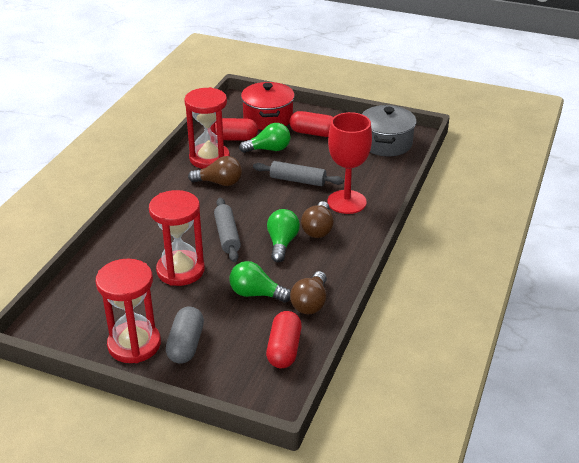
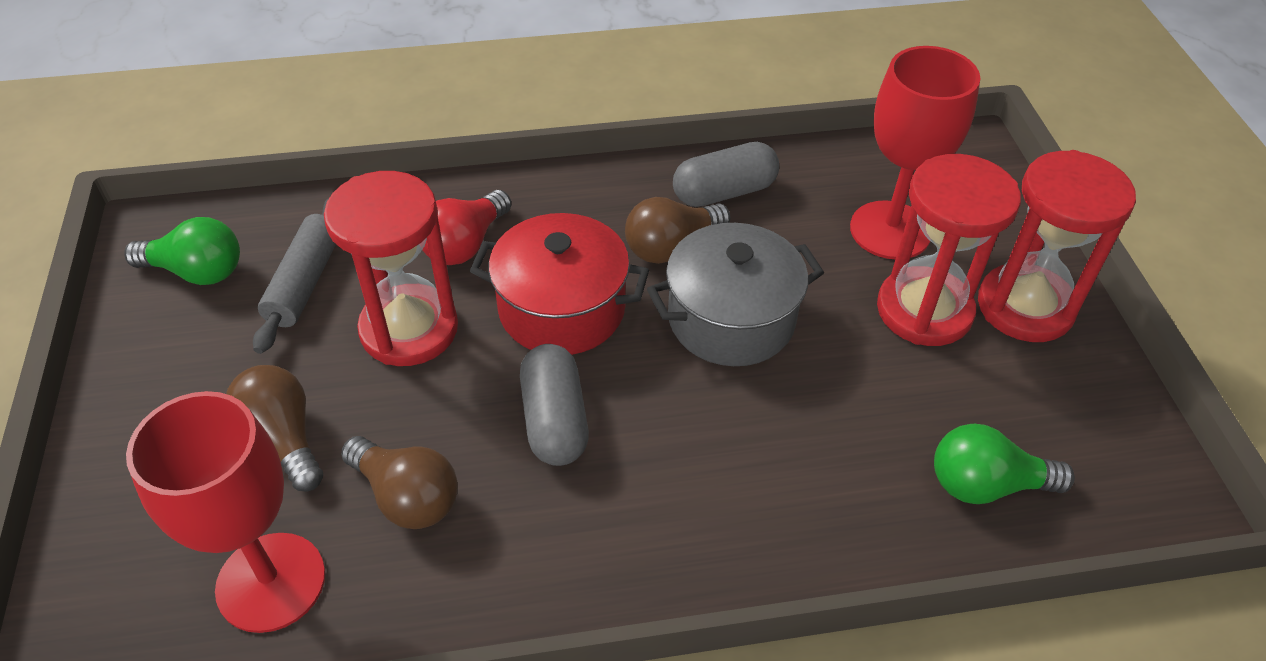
green light bulb: [230,261,291,303] [239,123,291,153] [267,209,300,262] = 3 -> [124,217,240,285] [934,424,1075,504] = 2
grey capsule: [166,307,204,364] = 1 -> [520,344,589,466] [673,142,779,207] = 2
grey rolling pin: [214,198,241,262] [253,161,344,186] = 2 -> [253,198,336,354] = 1
red capsule: [215,118,258,141] [266,311,302,368] [289,111,333,137] = 3 -> none = 0
red goblet: [327,112,372,214] = 1 -> [126,391,325,633] [850,46,981,259] = 2
red light bulb: none = 0 -> [422,190,511,265] = 1

